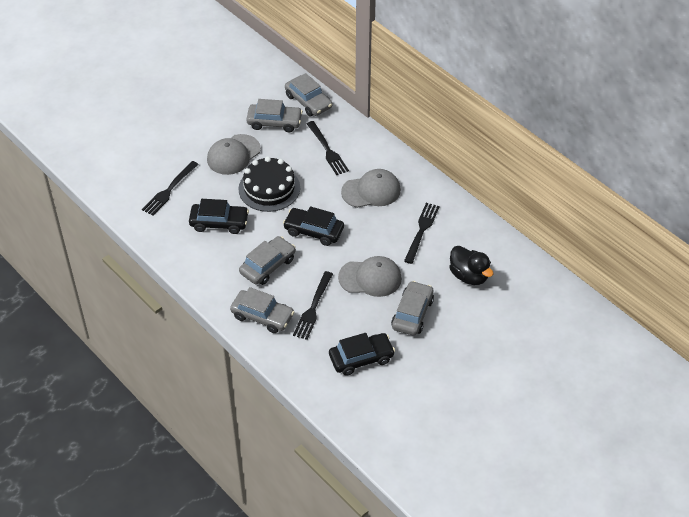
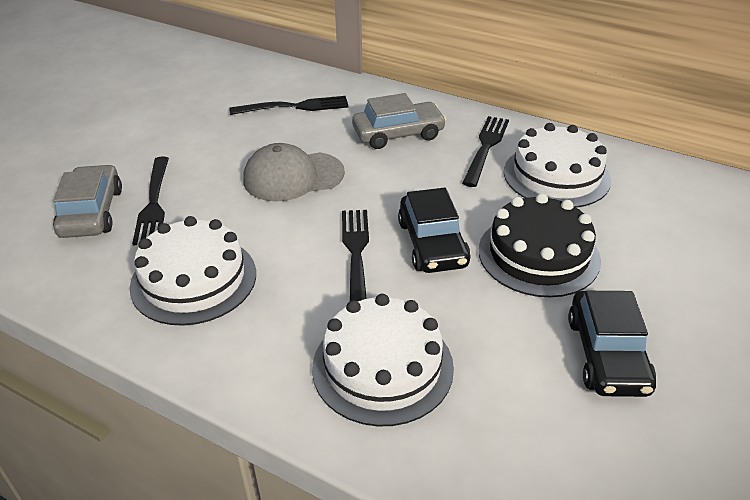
black car: [189,199,249,234] [283,206,344,246] [329,333,395,376] = 3 -> [398,188,471,273] [568,291,656,397] = 2
black duck: [449,246,493,285] = 1 -> none = 0
grey cap: [207,134,261,175] [338,256,402,297] [341,169,401,208] = 3 -> [243,143,345,201] = 1
grey car: [230,287,294,333] [239,236,295,285] [246,99,303,132] [285,73,332,116] [391,281,434,336] = 5 -> [53,165,122,238] [352,93,446,149] = 2
white cake: none = 0 -> [130,216,256,326] [312,294,454,426] [504,123,611,208] = 3

